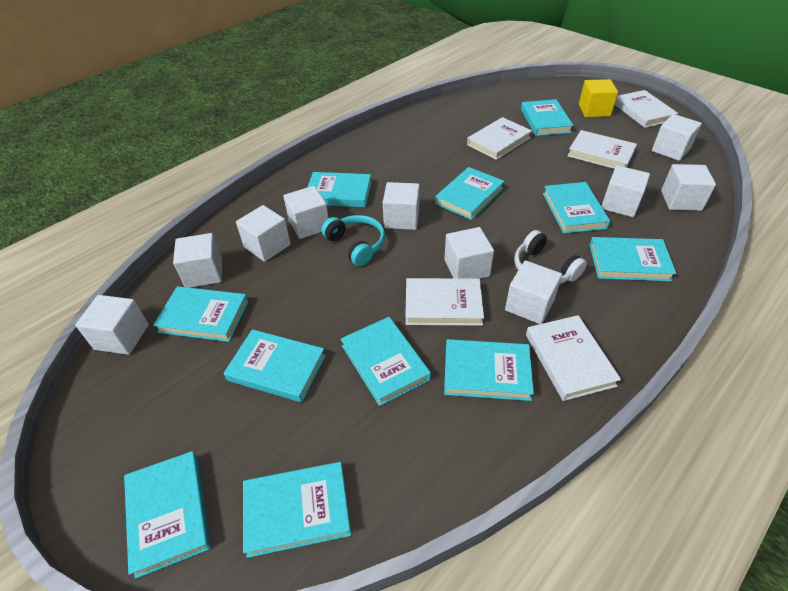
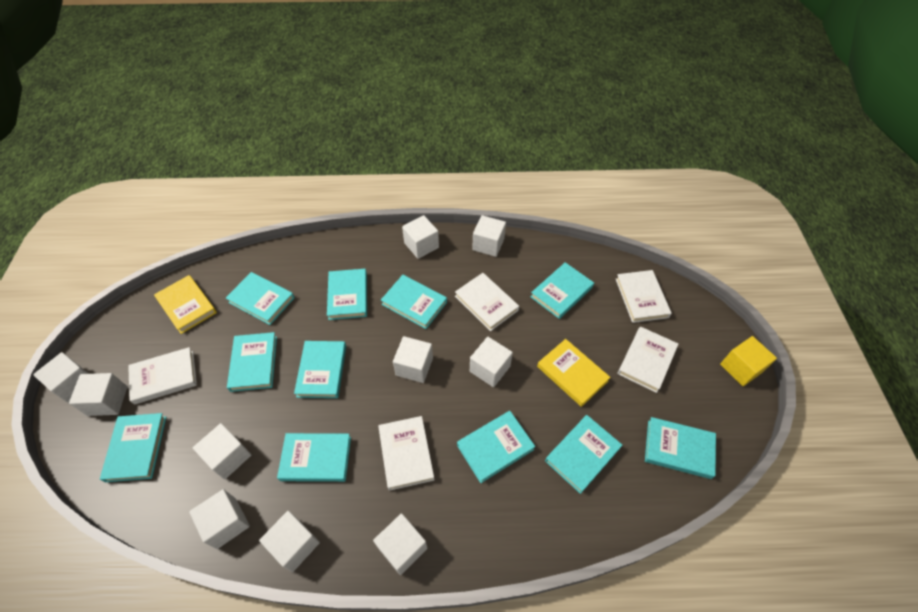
turquoise headphones: [321,215,385,266] = 1 -> none = 0
white headphones: [514,230,587,284] = 1 -> none = 0
yellow book: none = 0 -> [154,275,217,334] [537,339,610,407] = 2

